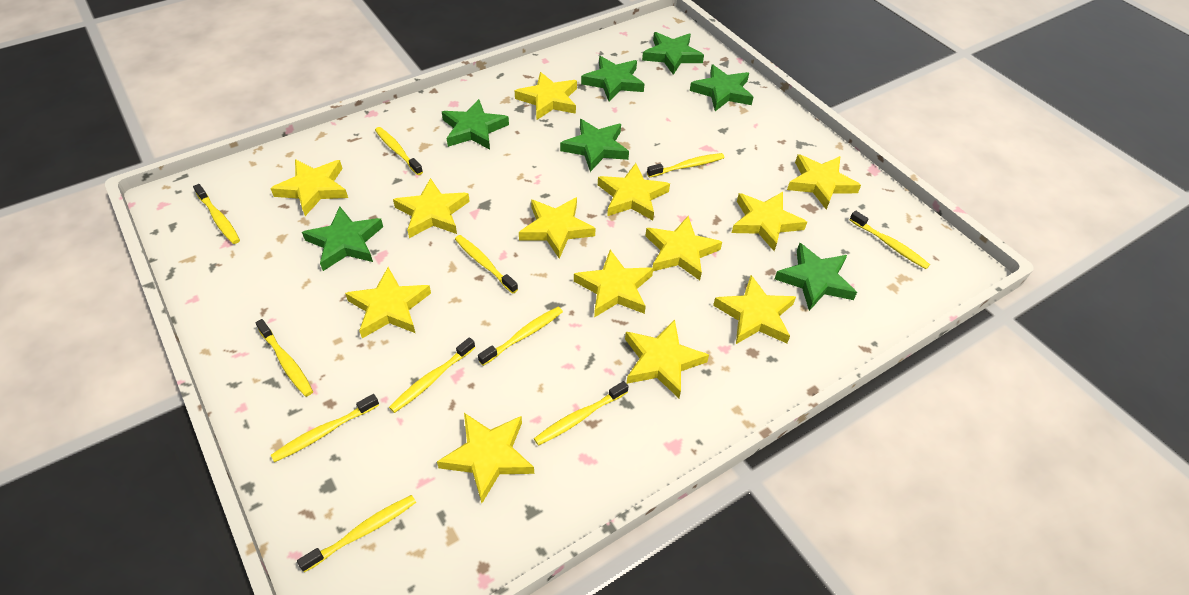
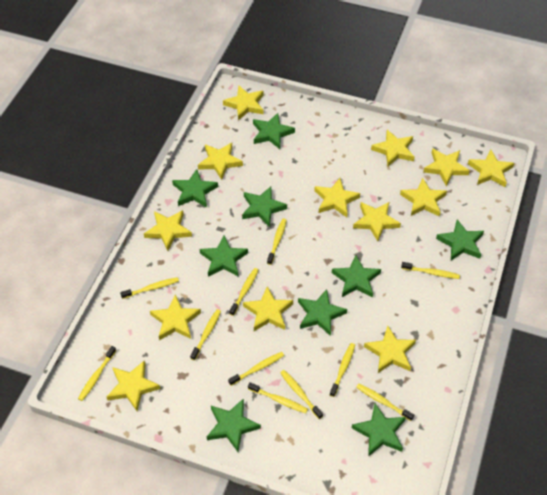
green star: [302,206,383,271] [442,99,509,150] [560,119,629,172] [581,56,644,102] [642,32,704,75] [690,65,753,111] [775,243,857,311] = 7 -> [172,169,218,207] [200,235,248,277] [207,398,261,452] [242,187,287,227] [253,113,295,149] [298,289,347,336] [332,255,381,298] [352,404,406,457] [436,219,484,261] = 9

